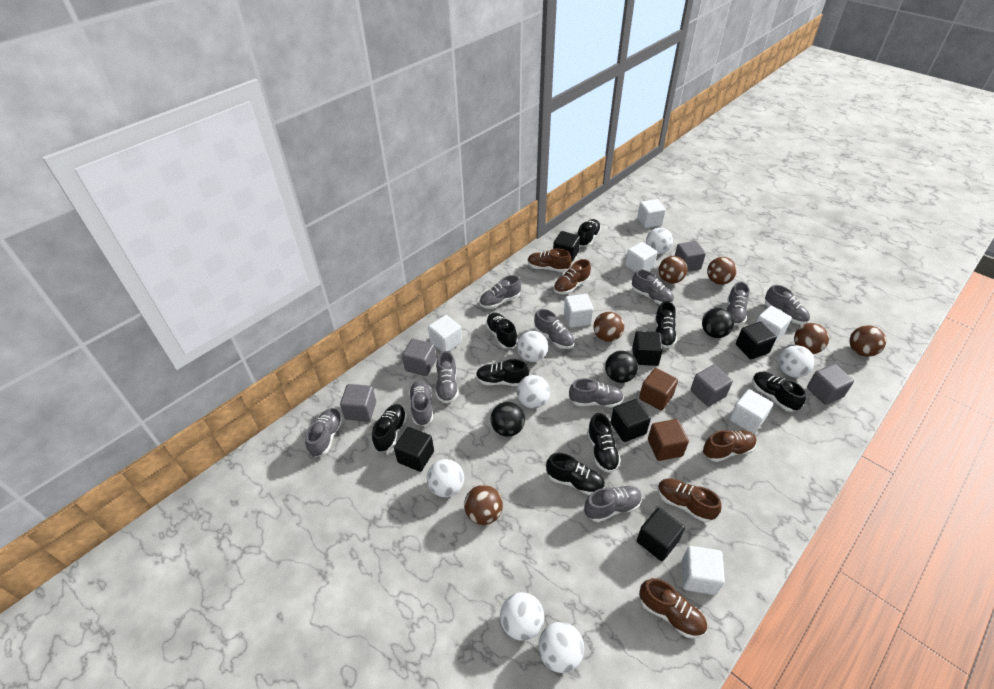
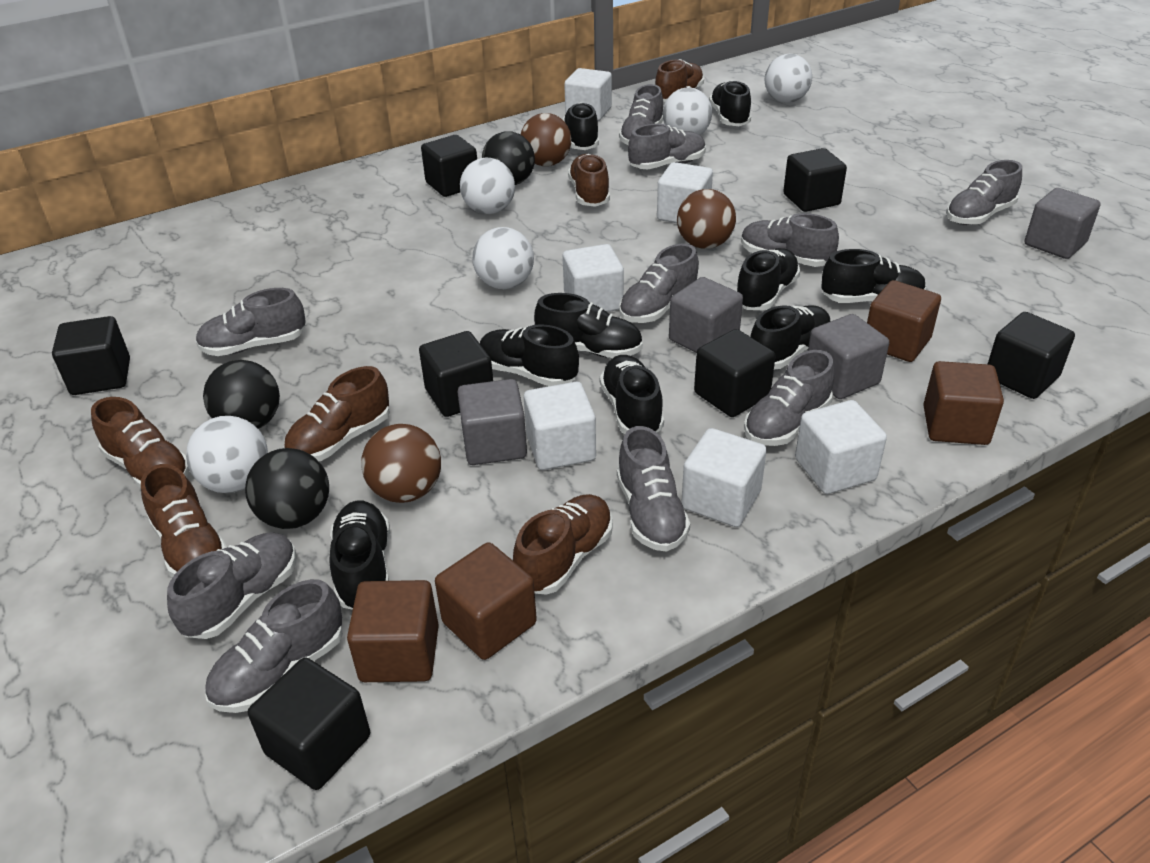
black cube: [394,427,434,472] [553,231,580,263] [611,399,651,442] [632,331,663,366] [637,508,685,561] [736,322,777,360] = 6 -> [52,316,130,395] [248,657,370,790] [419,331,493,417] [421,135,477,197] [694,329,776,417] [783,148,847,212] [988,312,1075,399] = 7
black shoe: [372,404,407,452] [476,359,529,386] [486,313,518,348] [546,453,605,496] [577,219,601,247] [587,413,621,473] [655,301,677,348] [752,372,806,412] = 8 -> [329,501,390,610] [480,324,579,386] [534,293,643,358] [563,102,599,150] [600,355,664,434] [709,80,751,126] [737,248,800,310] [750,305,831,369] [821,249,926,303] = 9
brown ball: [464,485,503,525] [594,312,624,342] [659,256,687,284] [707,257,737,285] [794,323,829,354] [849,325,886,357] = 6 -> [361,424,441,503] [521,113,571,166] [677,189,736,249] = 3
brown cube: [639,368,678,411] [648,419,689,461] = 2 -> [347,580,439,682] [435,542,537,660] [867,280,941,362] [923,361,1004,445] = 4
brown shoe: [528,249,572,272] [554,259,591,294] [639,578,707,639] [658,479,722,522] [703,430,757,462] = 5 -> [91,397,190,488] [141,464,227,577] [284,366,390,461] [513,494,613,595] [568,154,610,207] [655,59,704,102] = 6
grey cube: [340,384,376,422] [402,339,436,376] [675,241,706,272] [690,365,733,407] [807,364,854,405] = 5 -> [457,379,527,465] [669,277,743,353] [808,314,889,399] [1024,188,1101,259] = 4
white ball: [427,459,464,497] [500,592,544,641] [517,331,548,362] [517,375,550,408] [538,622,584,673] [646,228,673,254] [779,345,815,377] = 7 -> [186,416,268,493] [460,158,515,214] [472,227,534,289] [663,87,712,135] [765,54,812,103] = 5
white cube: [428,315,462,352] [564,294,594,328] [625,242,657,272] [637,199,666,228] [682,546,725,595] [730,389,773,434] [756,306,792,342] = 7 -> [524,382,596,470] [563,244,624,312] [564,68,612,121] [657,162,713,223] [681,428,767,527] [795,400,887,494] = 6

